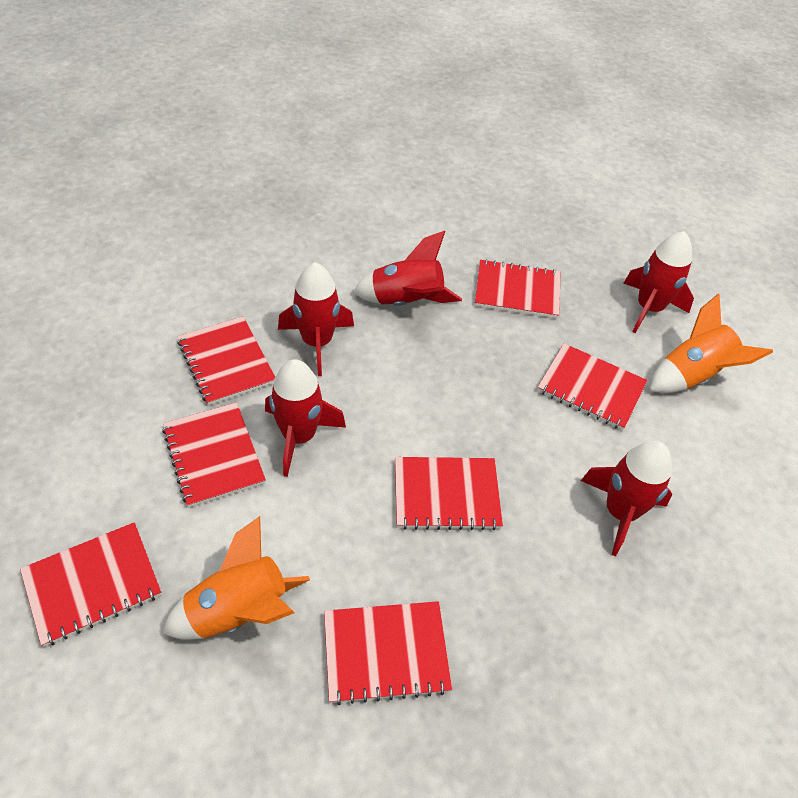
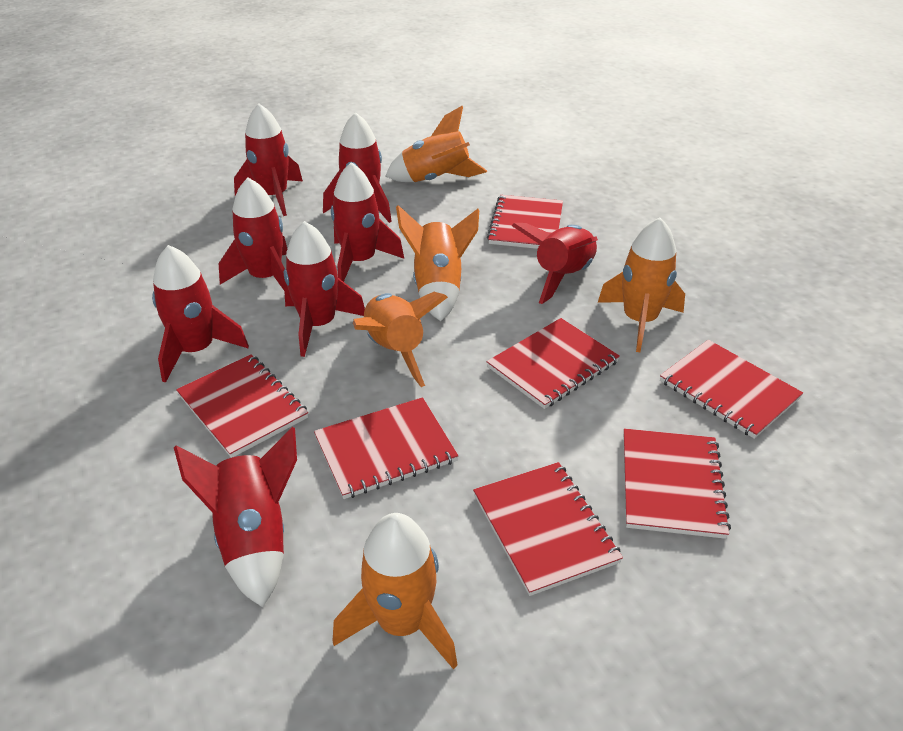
orange rocket: [163,516,310,640] [649,294,773,393] = 2 -> [333,513,457,669] [353,292,448,387] [386,106,487,182] [396,205,479,321] [598,217,685,352] = 5
red rocket: [265,359,346,477] [278,262,354,376] [353,231,462,306] [581,441,672,556] [623,231,694,333] = 5 -> [152,245,249,383] [174,427,297,608] [219,178,287,290] [234,103,303,216] [284,221,365,357] [323,112,392,223] [331,162,404,282] [512,223,598,304] = 8

